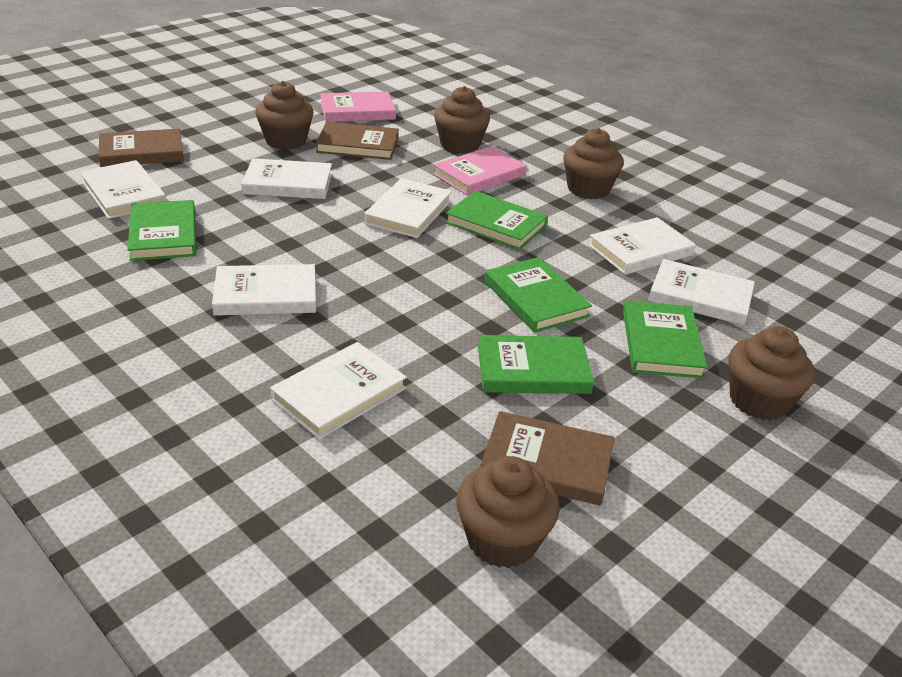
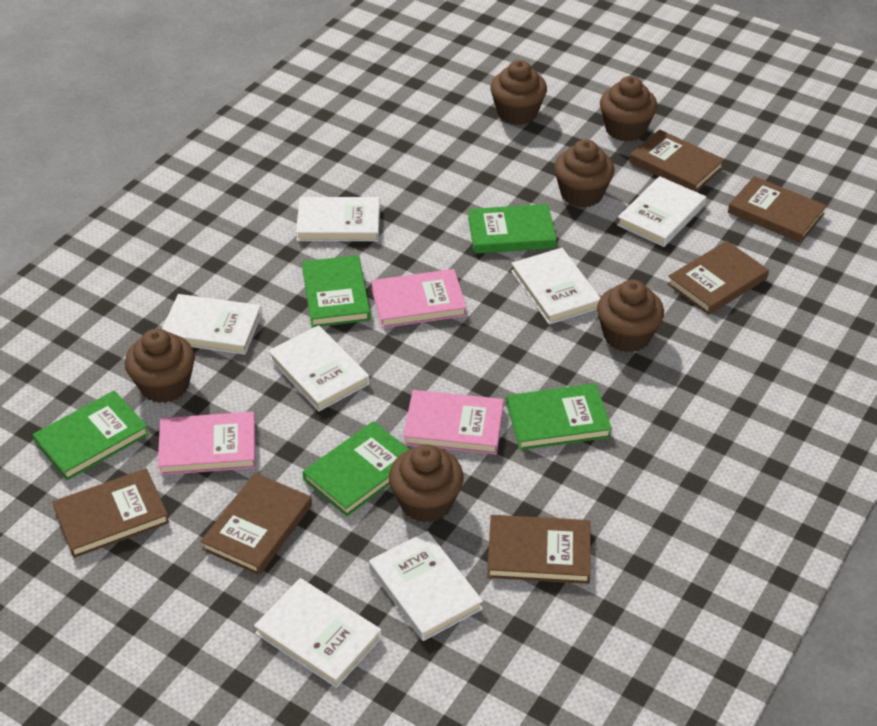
brown book: [98,129,184,167] [316,122,399,160] [480,411,614,506] = 3 -> [52,468,170,558] [200,473,312,575] [487,515,591,584] [630,129,725,192] [667,241,769,315] [728,176,827,243] = 6
brown cupcake: [255,81,314,150] [434,86,490,154] [456,456,560,568] [563,128,624,199] [728,326,815,420] = 5 -> [125,329,195,403] [389,444,464,523] [490,60,547,125] [554,139,615,208] [597,280,664,353] [600,76,657,142] = 6
pink book: [320,92,396,122] [433,146,527,195] = 2 -> [158,412,256,475] [371,269,467,328] [403,390,504,454] = 3

